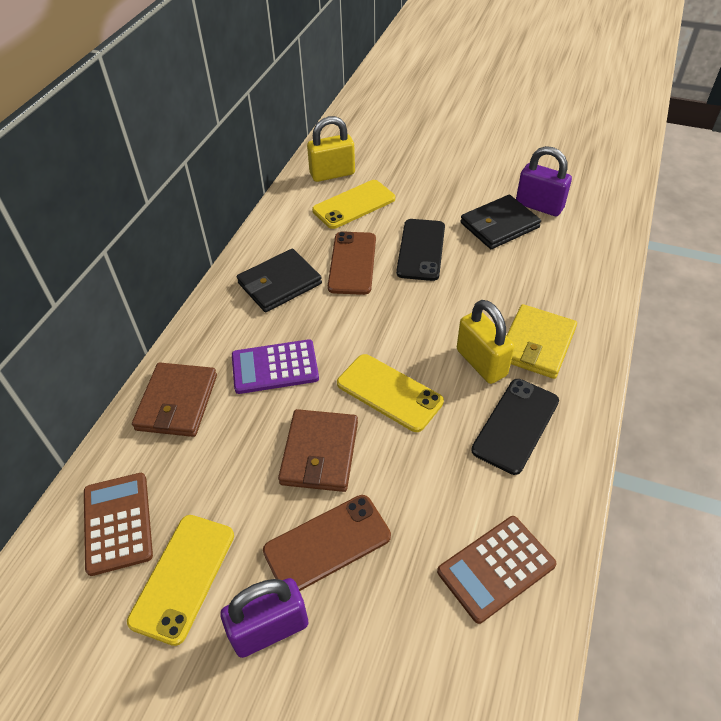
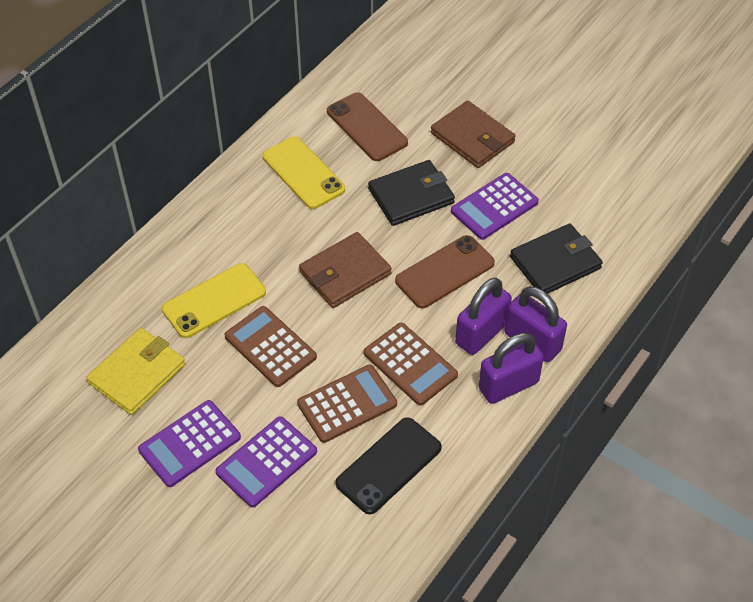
black phone: [396,219,445,281] [471,379,559,475] = 2 -> [336,417,442,514] = 1
brown calculator: [84,473,153,576] [437,516,557,624] = 2 -> [225,306,317,387] [297,365,397,443] [364,323,458,406] = 3
purple calculator: [232,339,319,394] = 1 -> [138,400,241,487] [216,416,317,508] [451,173,539,240] = 3
purple padlock: [220,578,308,658] [516,146,572,216] = 2 -> [455,278,512,355] [479,333,544,404] [504,287,567,362] = 3
yellow padlock: [307,116,355,182] [457,300,515,384] = 2 -> none = 0
yellow phone: [127,515,234,646] [312,180,395,229] [337,354,444,432] = 3 -> [162,263,266,338] [262,136,345,209] = 2

